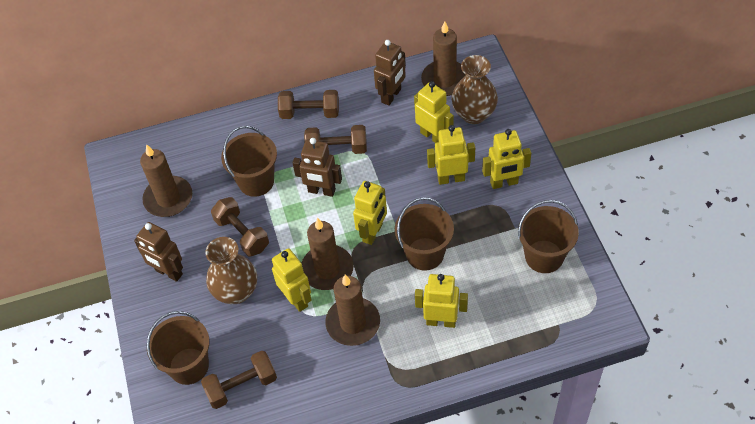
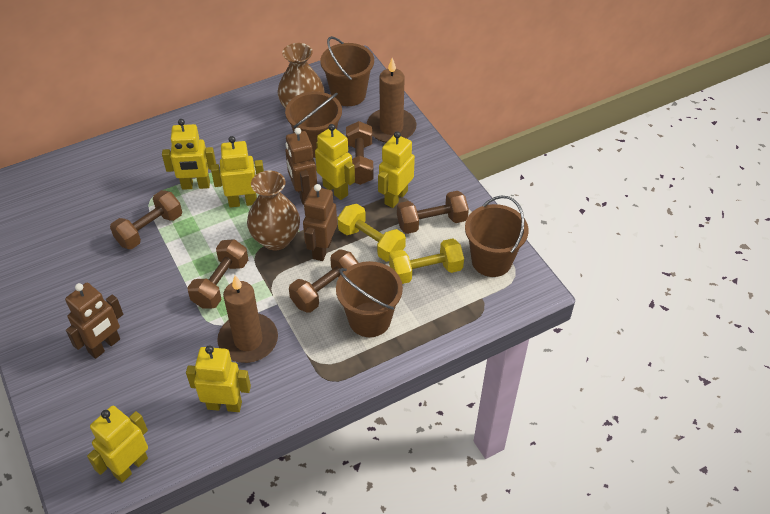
brown candle: [140,144,192,217] [302,218,354,290] [325,275,380,346] [421,21,466,96] = 4 -> [217,275,278,363] [367,58,416,143] = 2
brown dumbbell: [201,351,277,409] [211,197,269,256] [278,90,339,119] [304,125,367,154] = 4 -> [110,190,182,249] [187,239,248,308] [289,249,359,313] [346,121,374,185] [397,191,469,234] = 5
yellow dumbbell: none = 0 -> [338,204,406,262] [389,238,464,284] = 2

